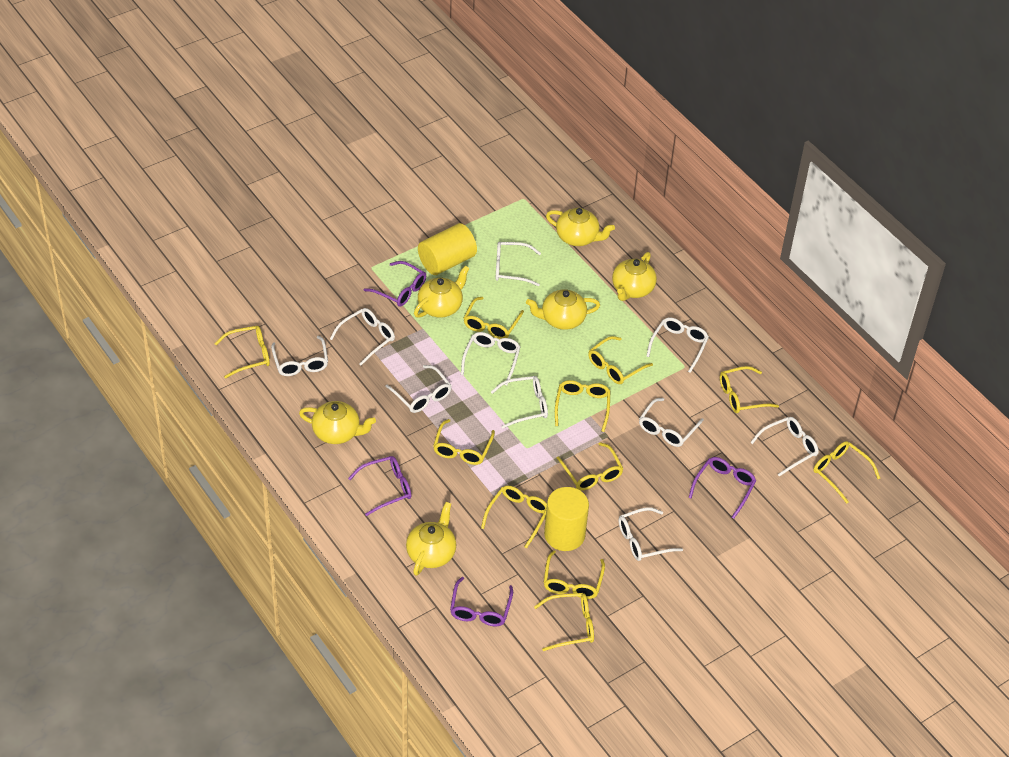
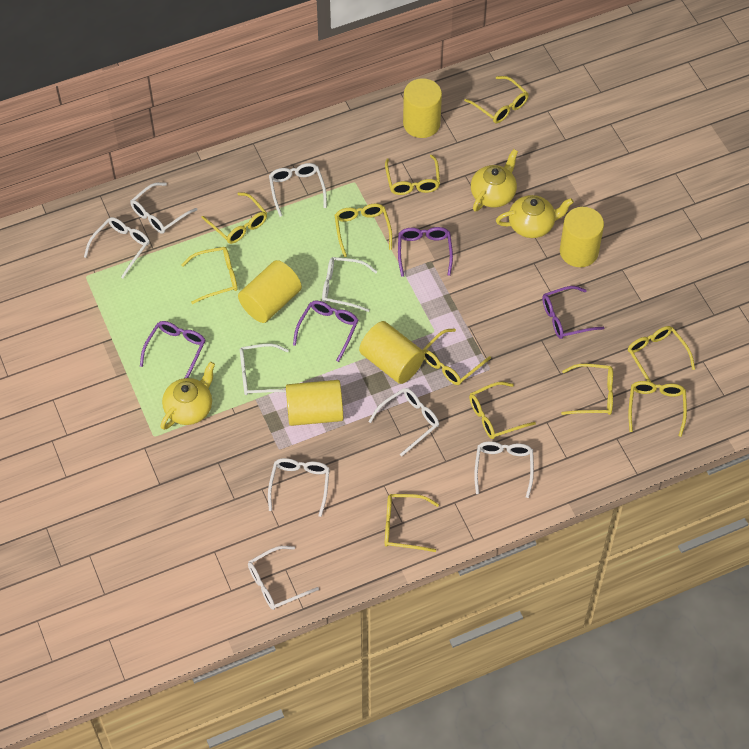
white glasses: [271,336,328,376] [330,308,395,365] [385,365,452,413] [461,332,520,385] [491,376,548,429] [495,242,541,286] [619,507,683,561] [639,398,704,447] [646,317,709,373] [750,417,819,476] = 10 -> [84,217,150,278] [131,182,198,234] [240,343,289,395] [248,546,319,610] [268,458,330,517] [269,163,327,217] [322,257,377,312] [368,388,439,456] [474,441,534,498] = 9
yellow cylinder: [418,223,477,275] [544,487,589,551] = 2 -> [238,260,302,323] [286,380,343,426] [359,321,425,384] [403,78,442,138] [560,207,604,267] = 5
yellow teapot: [299,401,376,444] [406,502,456,576] [414,265,470,318] [526,289,600,330] [546,208,615,246] [612,252,657,301] = 6 -> [160,361,215,430] [471,149,518,212] [496,195,574,238] = 3

